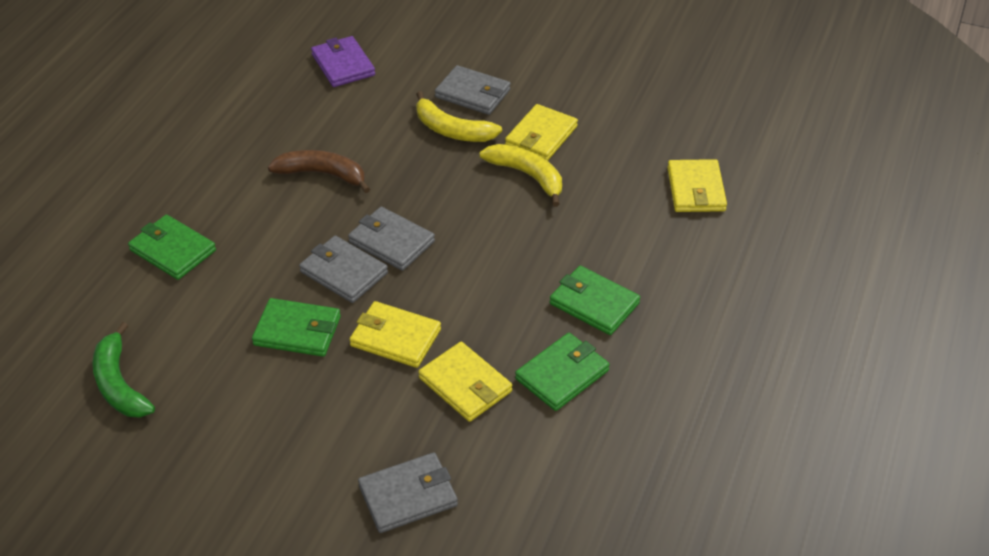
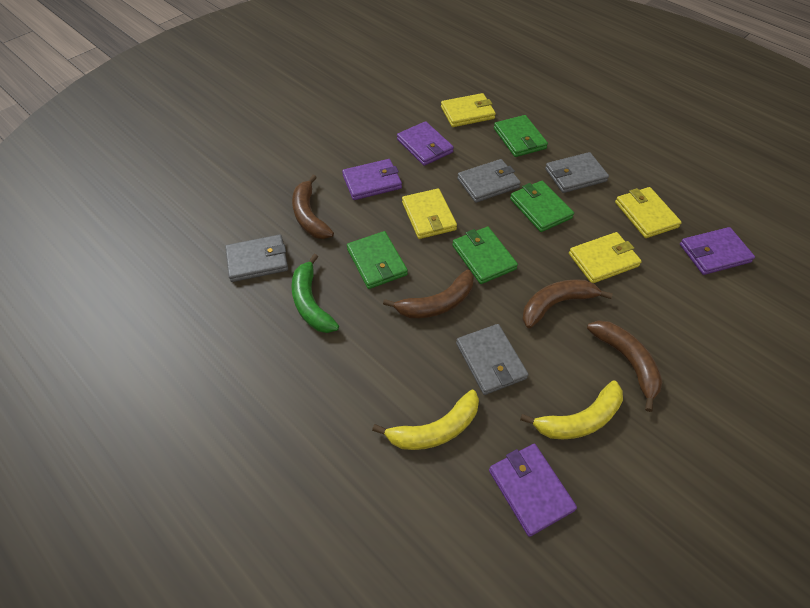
brown banana: [268,150,370,193] = 1 -> [292,175,334,239] [383,270,474,318] [522,279,613,328] [587,321,662,412] = 4
purple wallet: [311,36,375,87] = 1 -> [342,159,402,200] [397,121,454,166] [489,444,577,537] [680,227,755,275] = 4

